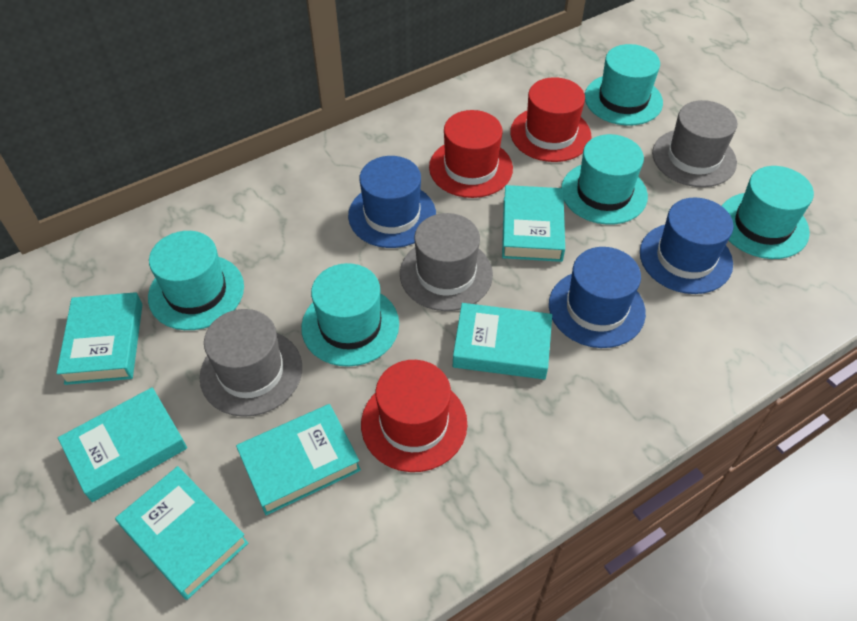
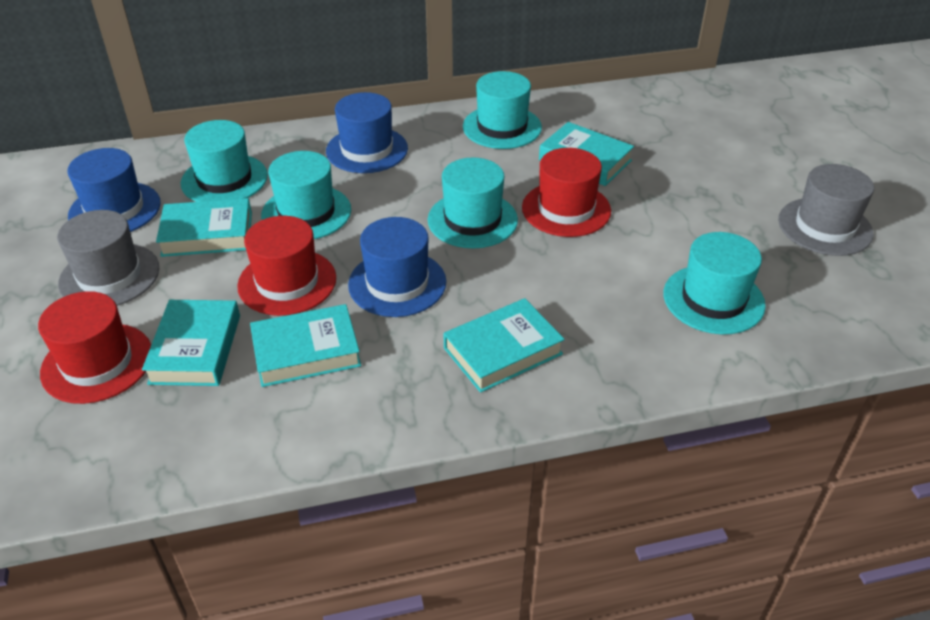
grey hat: [200,309,302,417] [400,213,493,311] [652,100,737,187] = 3 -> [57,210,159,306] [778,164,874,256] = 2
turquoise book: [56,292,142,385] [58,387,187,502] [115,466,248,600] [236,404,361,515] [453,303,552,379] [502,185,565,262] = 6 -> [142,300,240,386] [156,198,252,257] [250,304,361,387] [443,298,565,393] [539,122,634,186] = 5

